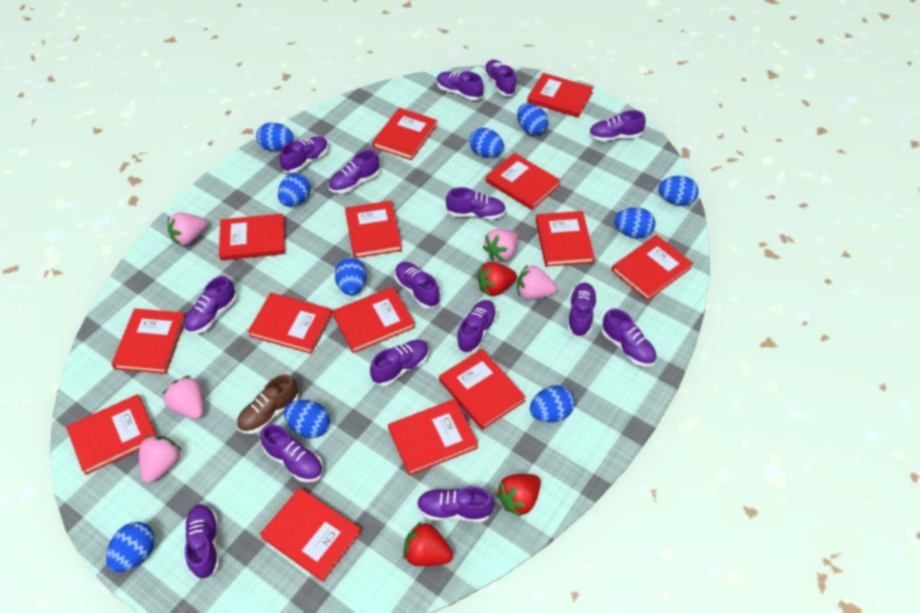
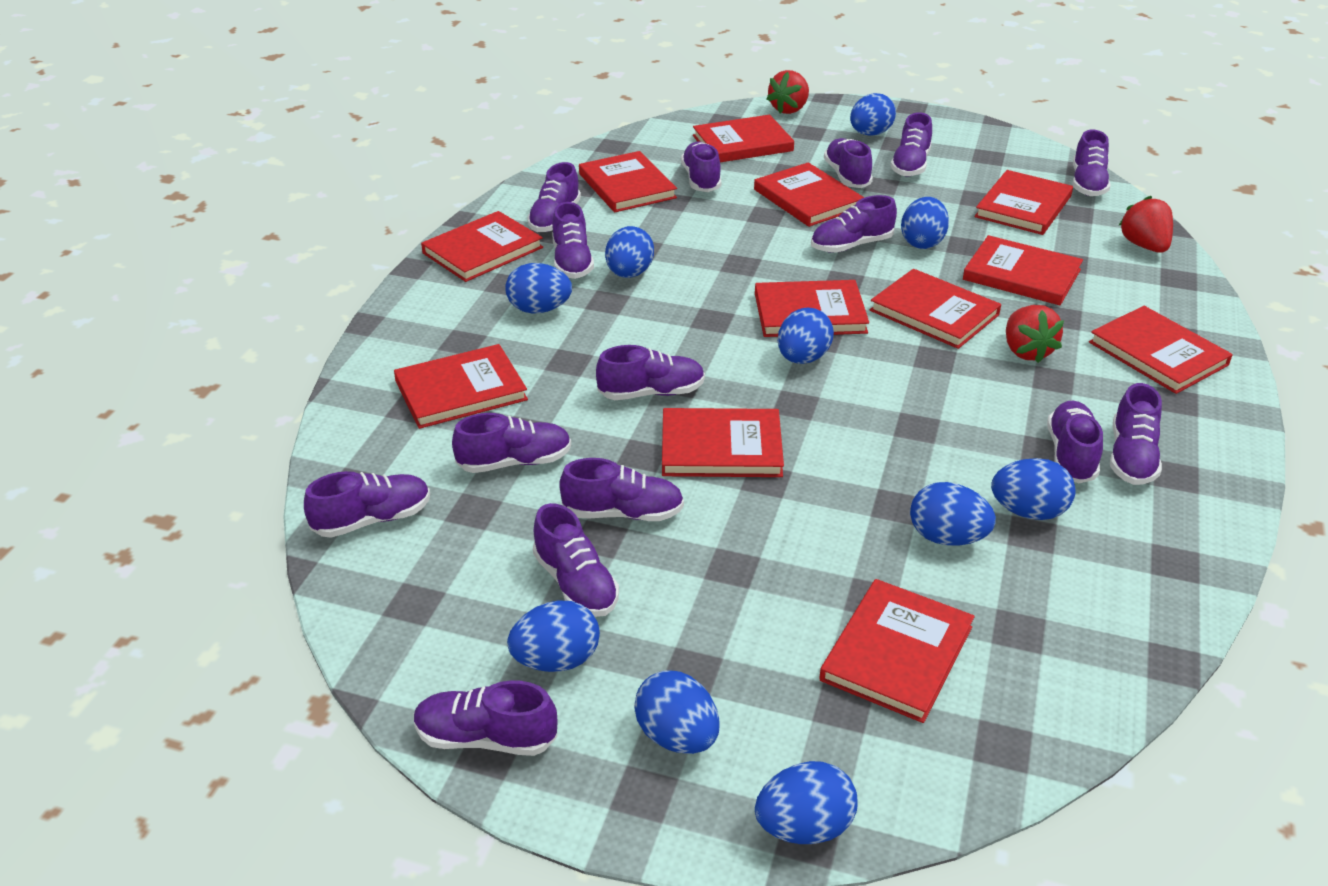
brown shoe: [237,374,299,434] = 1 -> none = 0
pink strawberry: [139,436,182,483] [163,376,204,419] [168,213,207,245] [483,229,518,262] [517,265,557,300] = 5 -> none = 0
red book: [66,394,157,475] [111,308,185,374] [219,213,285,260] [248,292,332,354] [260,487,361,582] [332,287,415,353] [345,201,402,258] [372,108,437,160] [388,399,478,476] [439,349,526,430] [486,153,561,210] [527,73,594,118] [536,211,595,267] [612,235,693,301] = 14 -> [394,344,528,429] [421,211,543,282] [579,151,677,212] [662,408,784,477] [693,115,794,162] [754,162,864,227] [755,280,869,337] [819,579,975,723] [870,269,1001,349] [963,235,1083,305] [975,170,1073,235] [1089,306,1233,394] = 12

